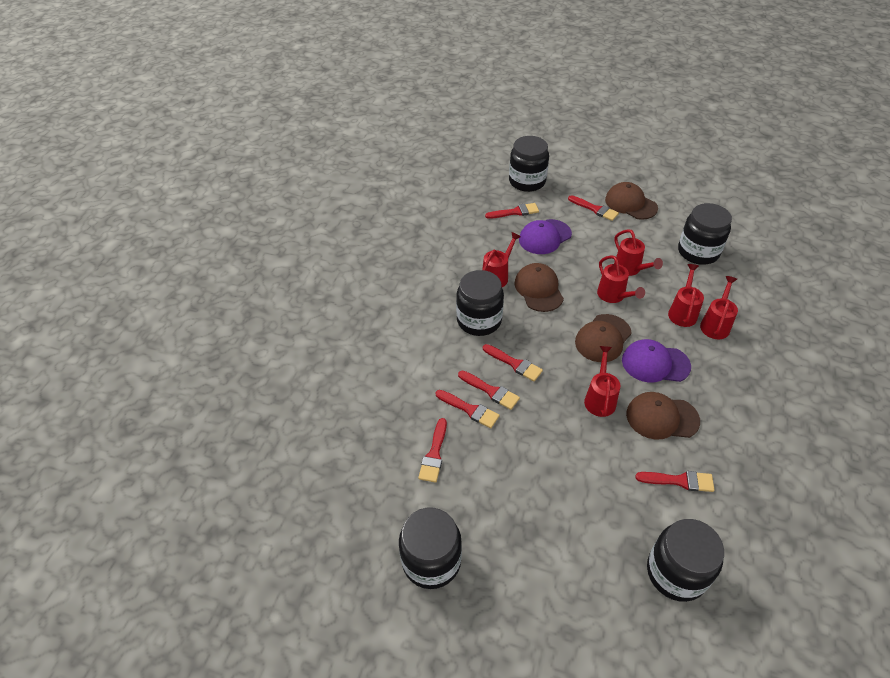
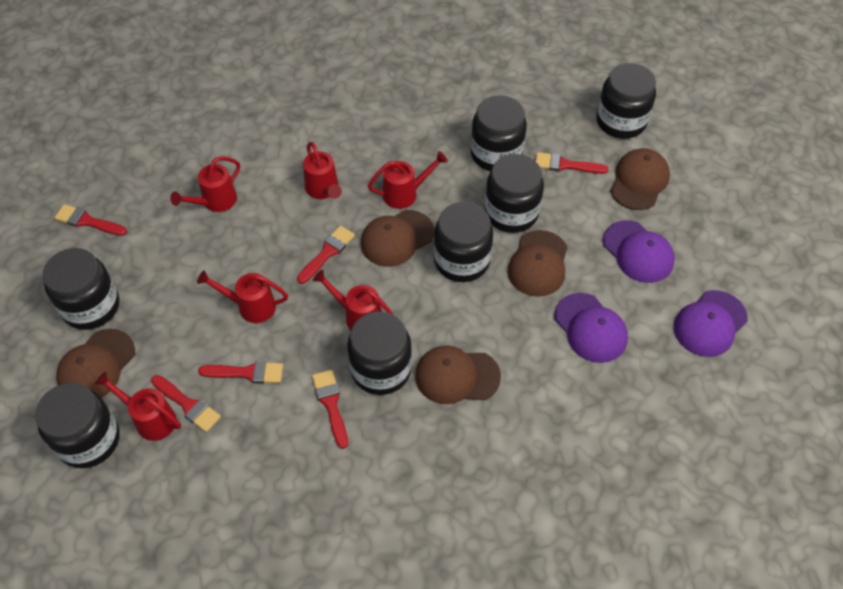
black jar: [399,508,462,589] [456,270,504,336] [509,136,549,192] [647,519,724,602] [678,203,732,265] = 5 -> [35,383,119,468] [43,248,119,330] [347,312,412,395] [434,202,493,282] [471,95,527,171] [484,154,544,233] [597,63,656,139] = 7
brown cap: [514,263,564,312] [575,314,632,362] [605,182,658,220] [626,392,700,440] = 4 -> [56,329,135,398] [361,210,434,267] [415,345,501,404] [507,230,568,297] [610,148,670,210] = 5
purple cap: [519,219,572,254] [622,339,691,382] = 2 -> [554,293,628,363] [603,220,675,283] [674,290,748,357] = 3
red brush: [418,418,447,483] [435,390,500,428] [458,371,520,410] [483,344,543,381] [485,203,539,219] [568,195,619,221] [635,471,715,492] = 7 -> [54,204,127,236] [151,375,221,432] [198,361,283,383] [297,225,355,284] [312,370,348,449] [536,152,608,174] = 6

